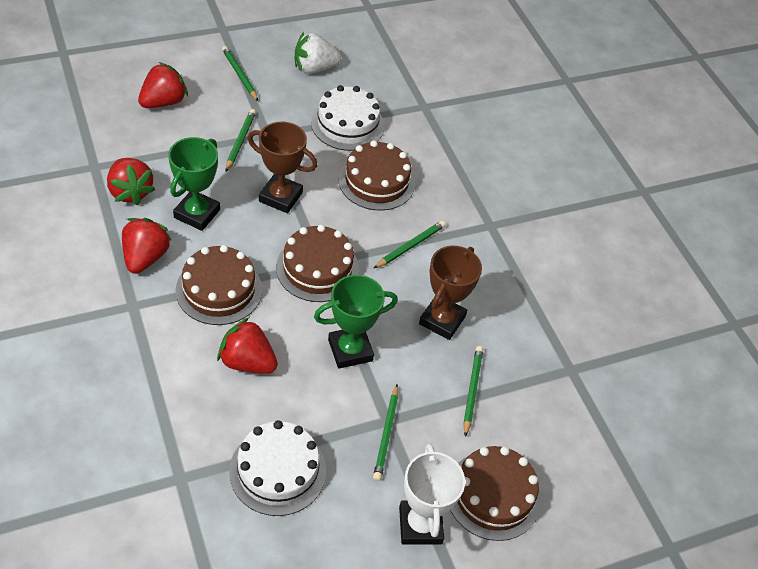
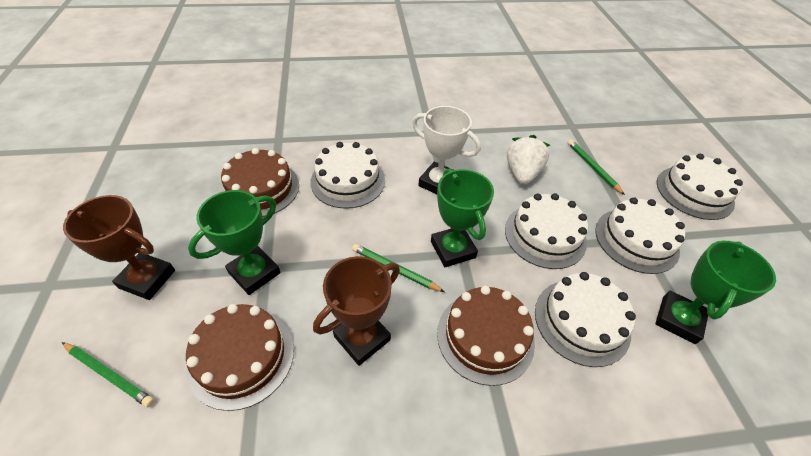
brown cake: [176,245,262,325] [276,225,359,302] [339,140,415,211] [450,446,541,541] = 4 -> [186,304,294,411] [221,148,299,217] [437,286,535,386] = 3
green pencil: [222,46,258,101] [225,109,256,172] [373,384,398,481] [374,221,446,268] [463,346,483,437] = 5 -> [62,342,154,407] [352,244,445,292] [568,140,625,195] = 3
green trophy: [168,137,220,231] [314,275,398,369] = 2 -> [188,190,280,295] [431,168,494,267] [655,241,776,344] = 3
red strawberry: [107,158,156,205] [122,218,172,274] [138,62,188,108] [217,318,278,374] = 4 -> none = 0
white cake: [229,420,326,516] [311,85,385,151] = 2 -> [310,142,385,209] [505,193,588,269] [535,272,636,367] [595,197,685,274] [657,154,743,220] = 5

